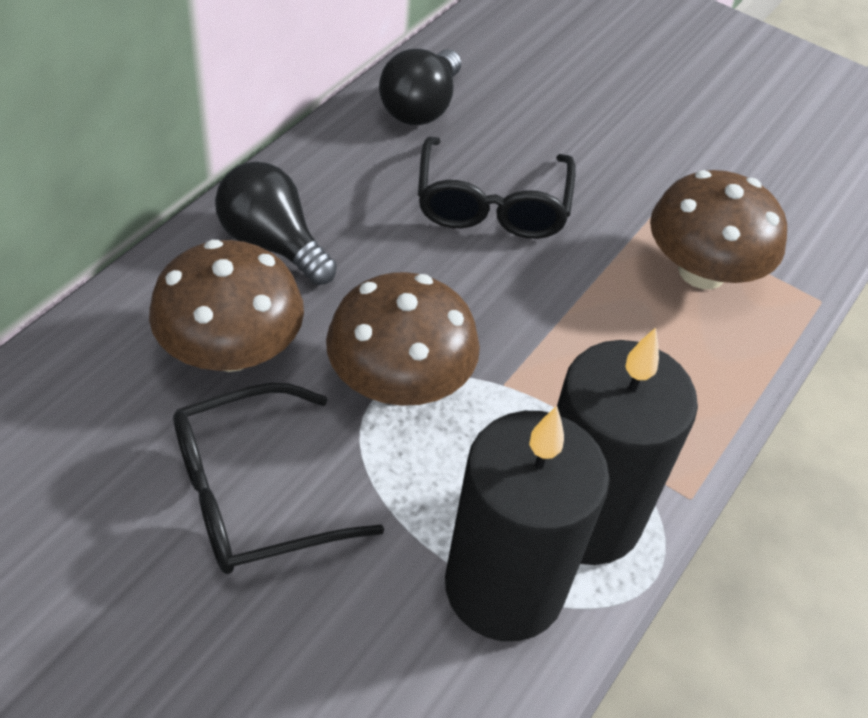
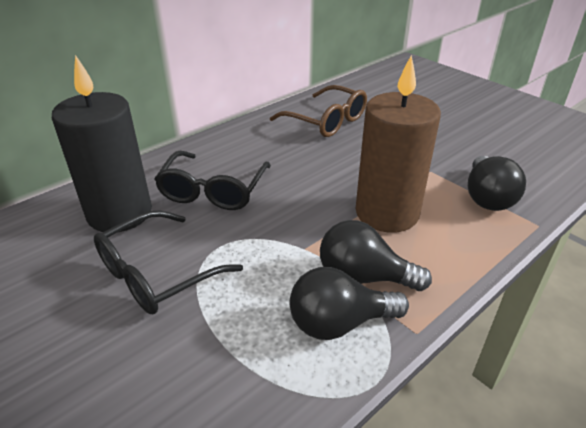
black candle: [445,406,610,641] [557,327,698,565] = 2 -> [52,55,152,232] = 1
black light bulb: [215,162,337,285] [379,49,461,125] = 2 -> [290,267,409,340] [320,220,432,291] [468,156,526,211] = 3
brown candle: none = 0 -> [356,55,441,233] = 1
brown glasses: none = 0 -> [270,85,367,137] = 1
brown mushroom: [149,240,304,372] [326,272,480,406] [650,170,787,289] = 3 -> none = 0

